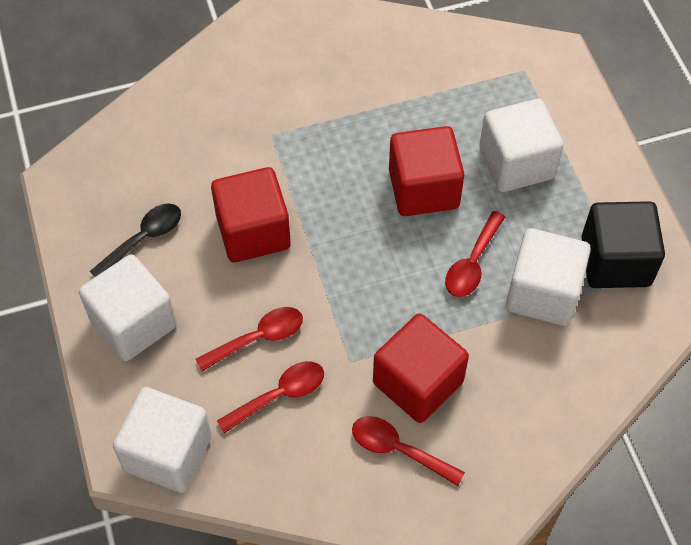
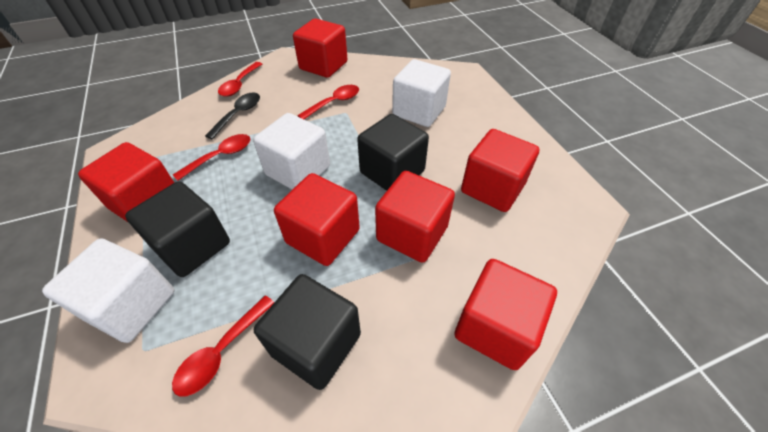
black cube: [581,201,665,288] = 1 -> [125,181,230,277] [254,274,361,390] [357,114,429,191] = 3
red cube: [211,167,291,262] [373,314,469,423] [389,126,464,216] = 3 -> [78,142,174,223] [274,173,360,266] [293,19,347,78] [375,171,455,263] [454,259,557,370] [461,129,540,212] = 6
white cube: [79,254,177,361] [113,387,212,493] [479,99,564,192] [506,228,591,326] = 4 -> [42,238,174,343] [253,113,330,190] [392,59,451,127] = 3

